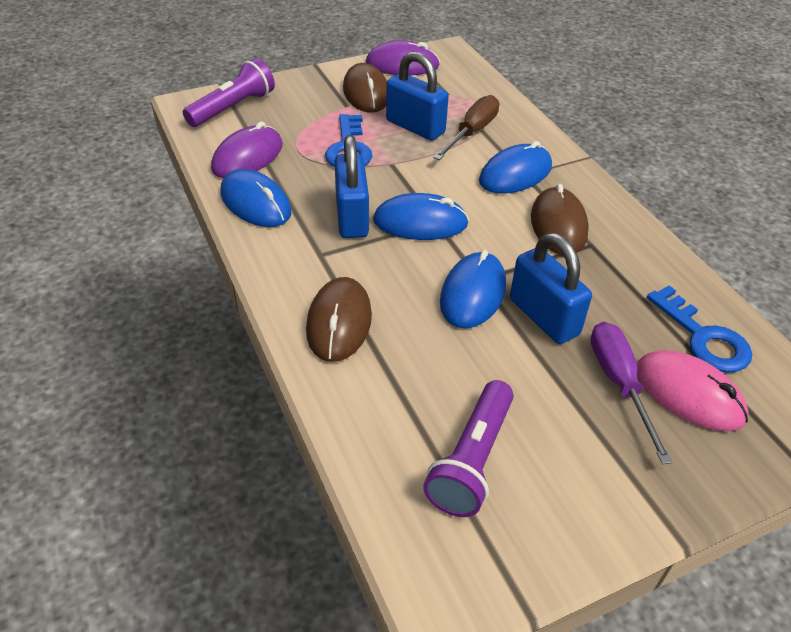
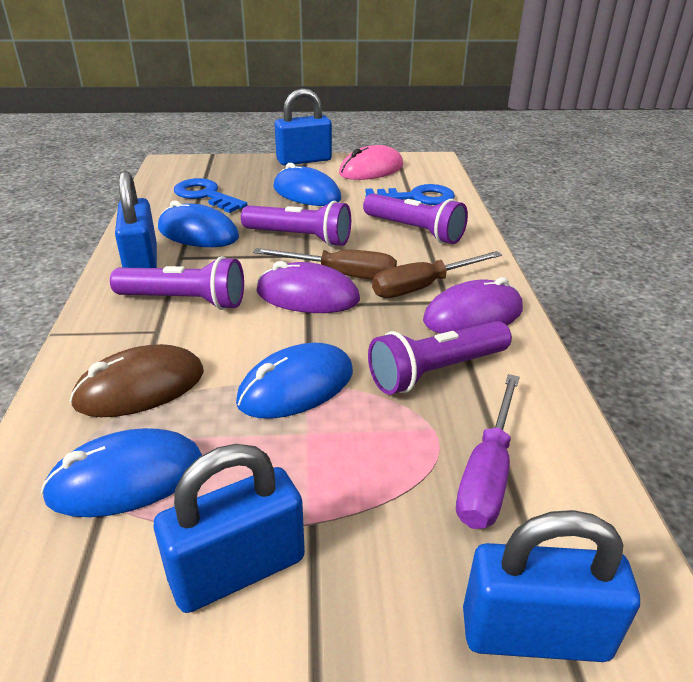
blue padlock: [334,135,369,238] [386,51,449,141] [510,232,592,344] = 3 -> [115,171,157,268] [154,444,305,613] [275,88,332,165] [463,510,640,662] = 4
brown mouse: [306,277,372,362] [343,63,387,113] [531,183,589,255] = 3 -> [70,344,204,417] = 1
brown screwdriver: [433,95,499,160] = 1 -> [253,248,397,280] [372,251,502,298] = 2
purple flashlight: [183,58,275,127] [423,380,514,517] = 2 -> [110,256,244,310] [241,201,351,247] [363,193,468,244] [368,321,512,395] = 4

